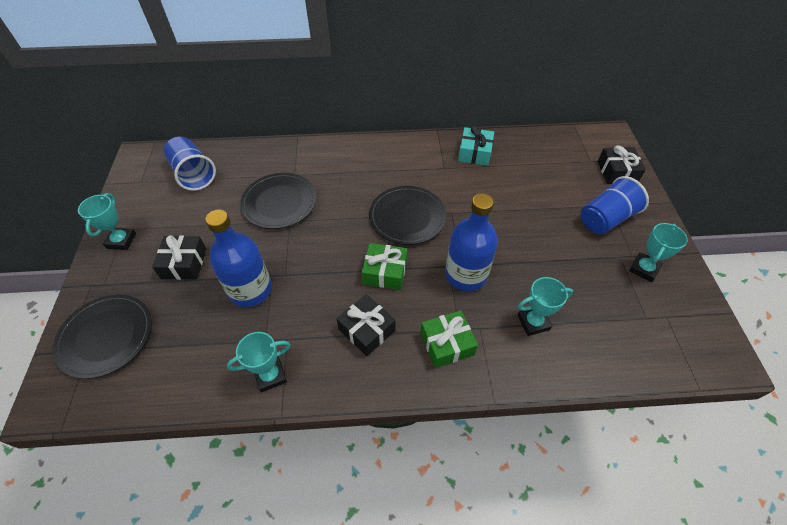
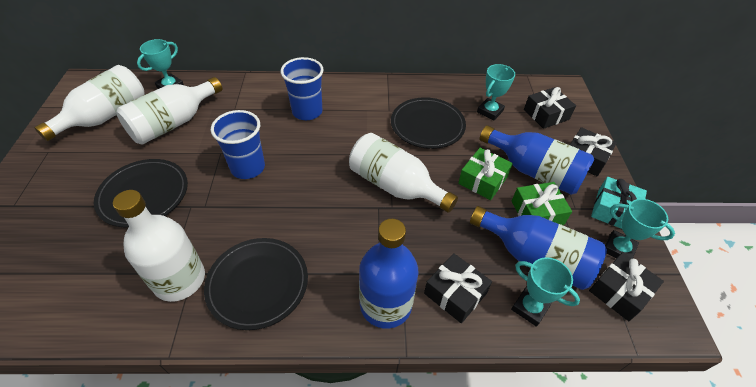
black gift: [152,235,206,280] [337,294,396,356] [598,145,646,184] = 3 -> [424,253,492,323] [524,87,576,129] [570,127,617,176] [589,252,664,321] = 4
blue bottle: [205,210,272,307] [445,193,498,291] = 2 -> [359,219,418,329] [470,206,607,290] [480,125,594,195] = 3
white bottle: none = 0 -> [34,65,145,141] [113,190,205,302] [116,77,223,145] [349,133,458,213] = 4

